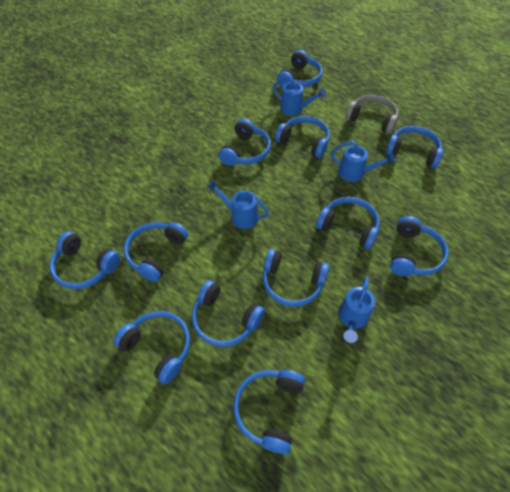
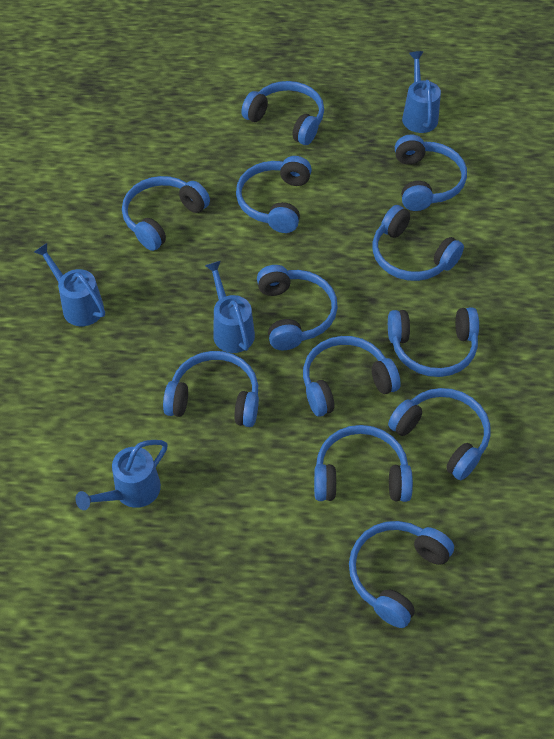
grey headphones: [345,95,398,134] = 1 -> none = 0

